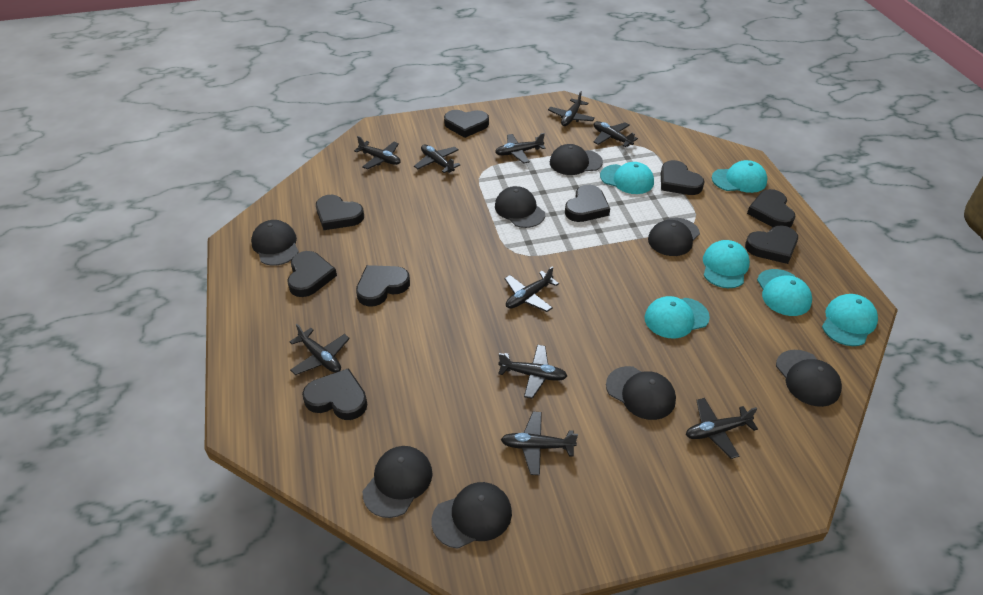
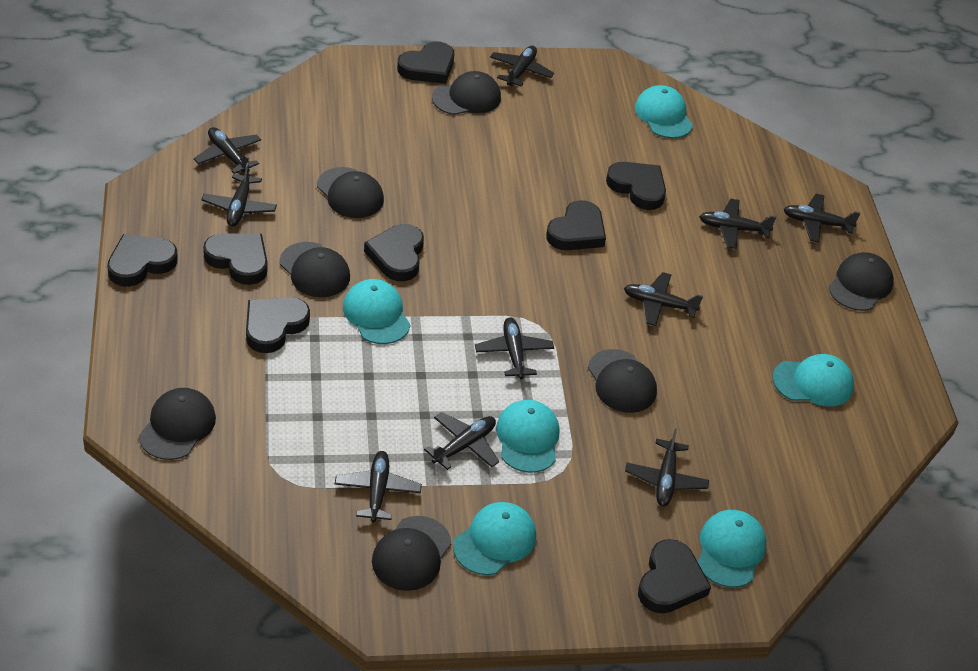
black cap: [251,220,299,266] [363,446,433,518] [431,482,512,549] [495,186,545,228] [550,144,603,175] [606,366,676,420] [648,218,700,256] [776,350,842,407] = 8 -> [139,388,216,460] [280,242,350,297] [317,167,384,218] [372,516,452,591] [432,71,501,115] [588,349,657,413] [829,252,894,311] = 7
black heart: [287,251,337,297] [302,368,367,420] [316,195,364,230] [356,265,410,307] [444,110,489,138] [565,185,610,222] [661,160,705,195] [745,225,798,264] [747,189,796,227] = 9 -> [107,234,178,287] [203,234,268,285] [246,297,310,353] [364,224,424,281] [397,42,454,84] [546,200,606,250] [606,162,666,210] [638,539,711,613] = 8

